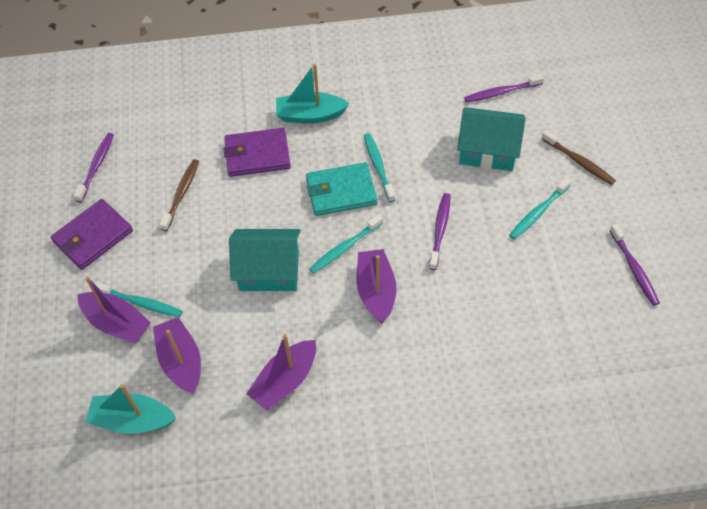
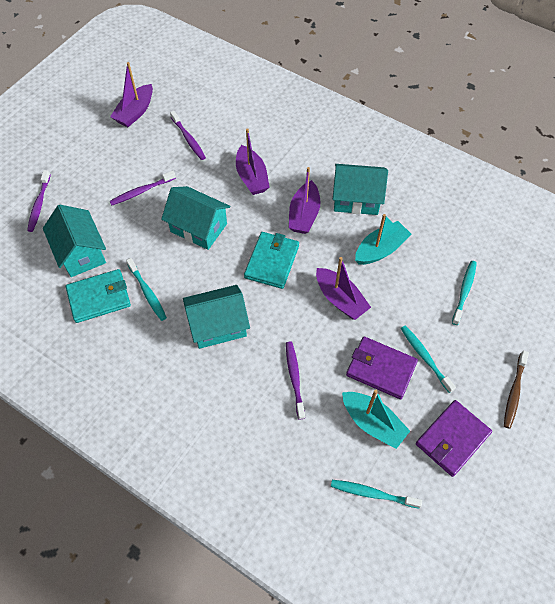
brown toothbrush: [159,159,199,231] [541,130,616,185] = 2 -> [504,350,529,429] = 1
turquoise house: [229,229,301,291] [457,107,526,171] = 2 -> [43,205,106,277] [161,186,230,250] [183,285,250,349] [333,164,388,215] = 4
turquoise wallet: [306,162,377,216] = 1 -> [66,269,131,323] [244,232,299,289] = 2

